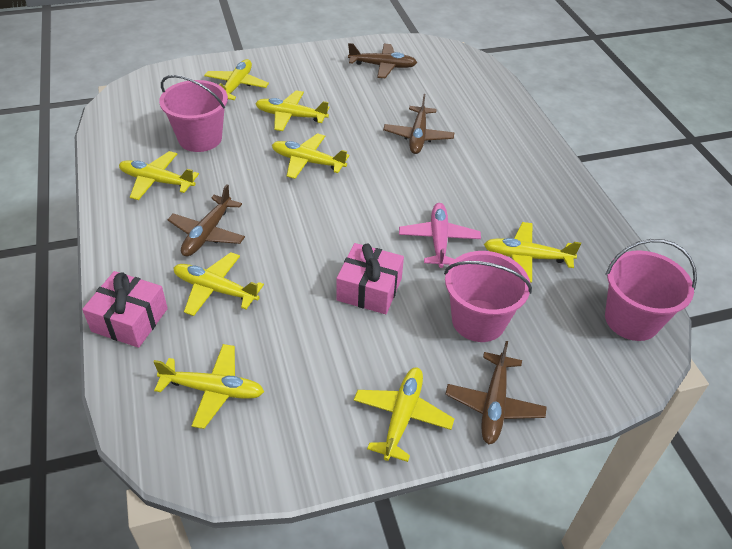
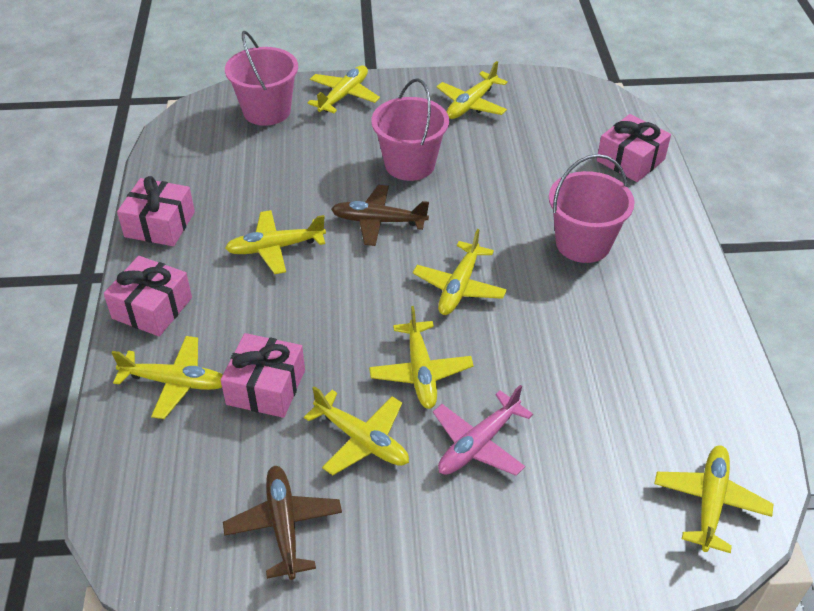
brown plane: [167,184,245,256] [348,43,417,78] [383,94,454,154] [445,341,547,444] = 4 -> [223,466,342,580] [331,185,429,246] = 2
pink gift: [82,271,168,348] [336,243,404,314] = 2 -> [104,256,192,336] [117,176,195,246] [221,333,305,418] [597,114,671,182] = 4

